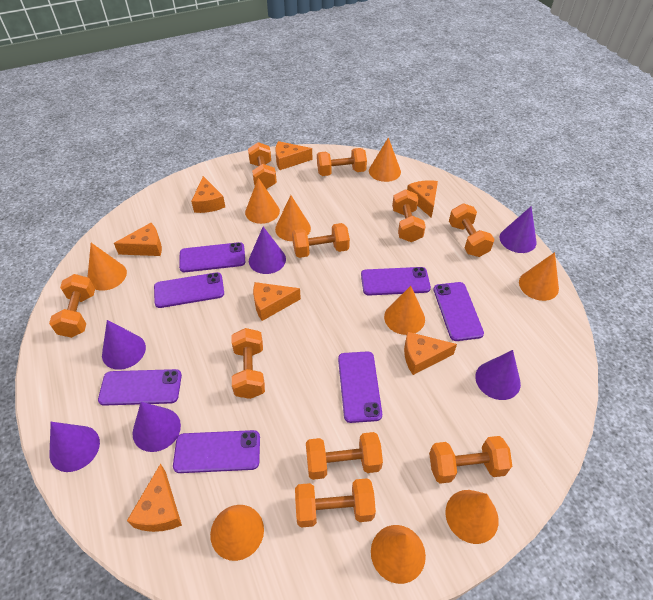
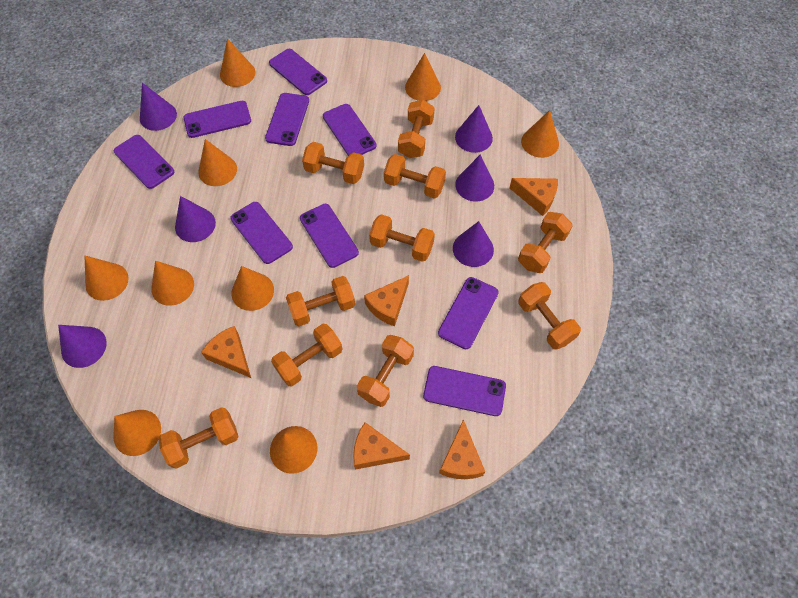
orange cheese: [114,223,162,256] [127,463,182,532] [191,176,225,213] [253,282,301,321] [275,141,312,170] [404,332,457,375] [407,180,438,218] = 7 -> [201,326,251,378] [353,422,410,470] [364,275,409,326] [439,419,485,479] [509,178,558,216] = 5
purple phone: [98,369,182,406] [154,272,224,308] [173,430,260,473] [179,242,245,272] [338,351,382,423] [361,267,431,295] [433,282,484,341] = 7 -> [114,135,174,189] [184,101,251,138] [230,202,293,264] [265,93,309,146] [269,49,327,95] [300,204,359,268] [323,104,376,156] [423,366,506,416] [438,277,499,349] = 9

